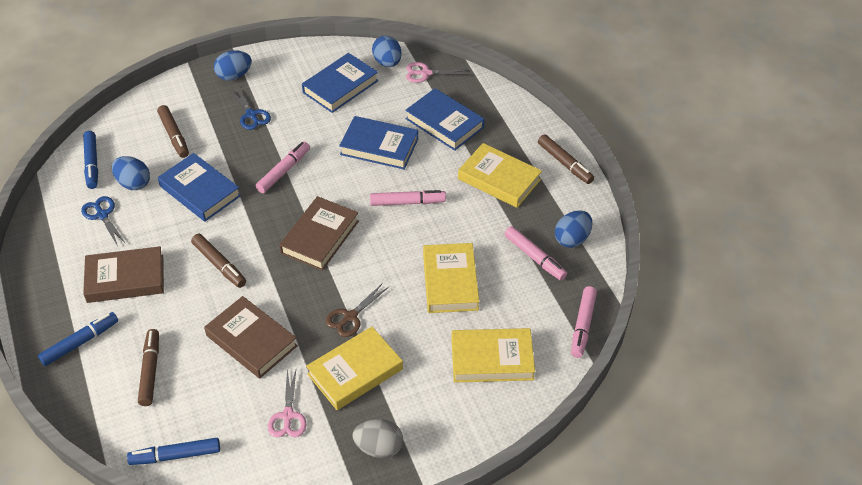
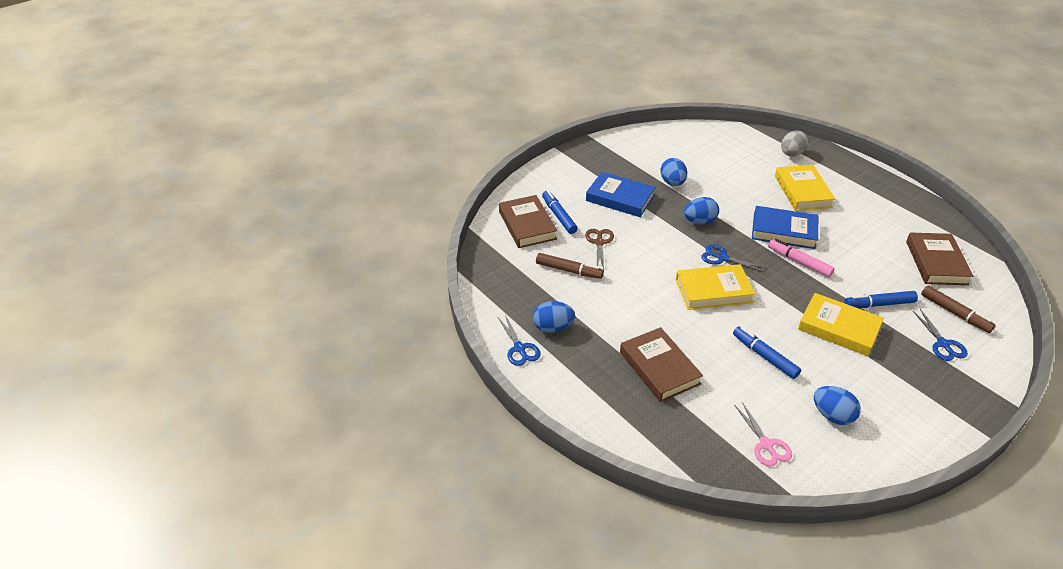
blue book: [158,153,241,222] [302,53,379,113] [339,116,418,169] [405,88,484,151] = 4 -> [586,172,656,217] [752,206,818,249] = 2
blue scissors: [81,196,126,246] [230,86,271,130] = 2 -> [498,315,541,366] [701,244,766,272] [913,309,968,361] = 3
brown marker: [138,329,159,406] [157,105,189,158] [191,234,246,288] [538,134,594,184] = 4 -> [536,253,604,279] [921,285,996,333] = 2
pink marker: [256,141,310,193] [370,190,446,206] [504,226,567,281] [571,286,597,358] = 4 -> [768,239,835,277] = 1
pink scissors: [268,369,306,437] [406,62,470,83] = 2 -> [734,402,792,466] = 1
yellow book: [306,326,403,410] [423,243,479,313] [451,328,535,383] [458,143,542,208] = 4 -> [676,264,755,310] [775,165,835,211] [798,293,884,356] = 3

